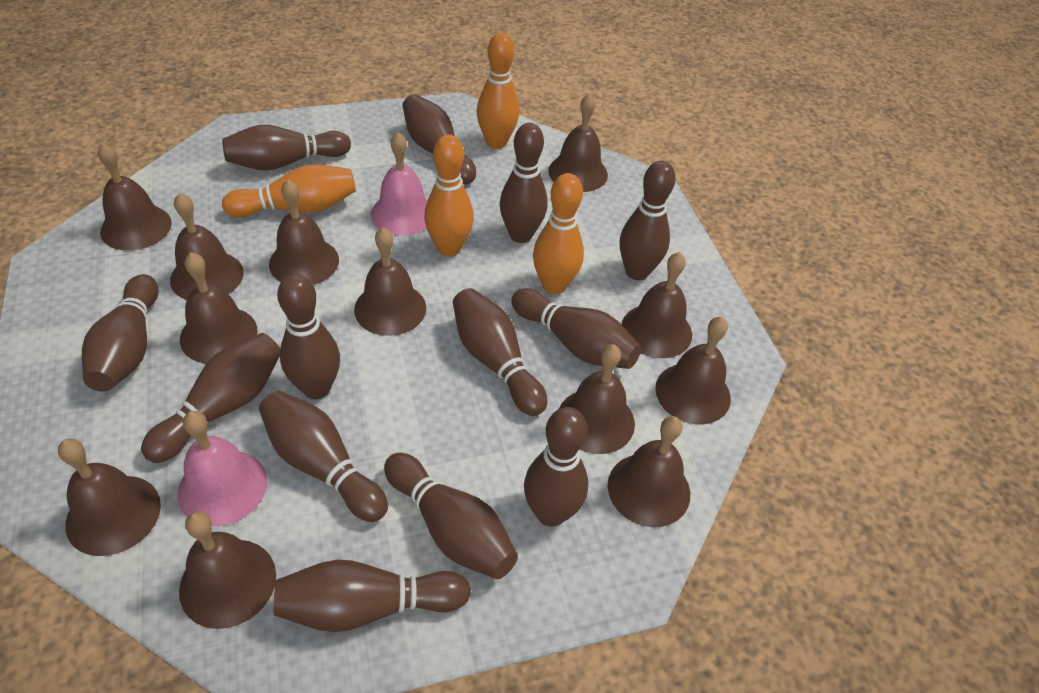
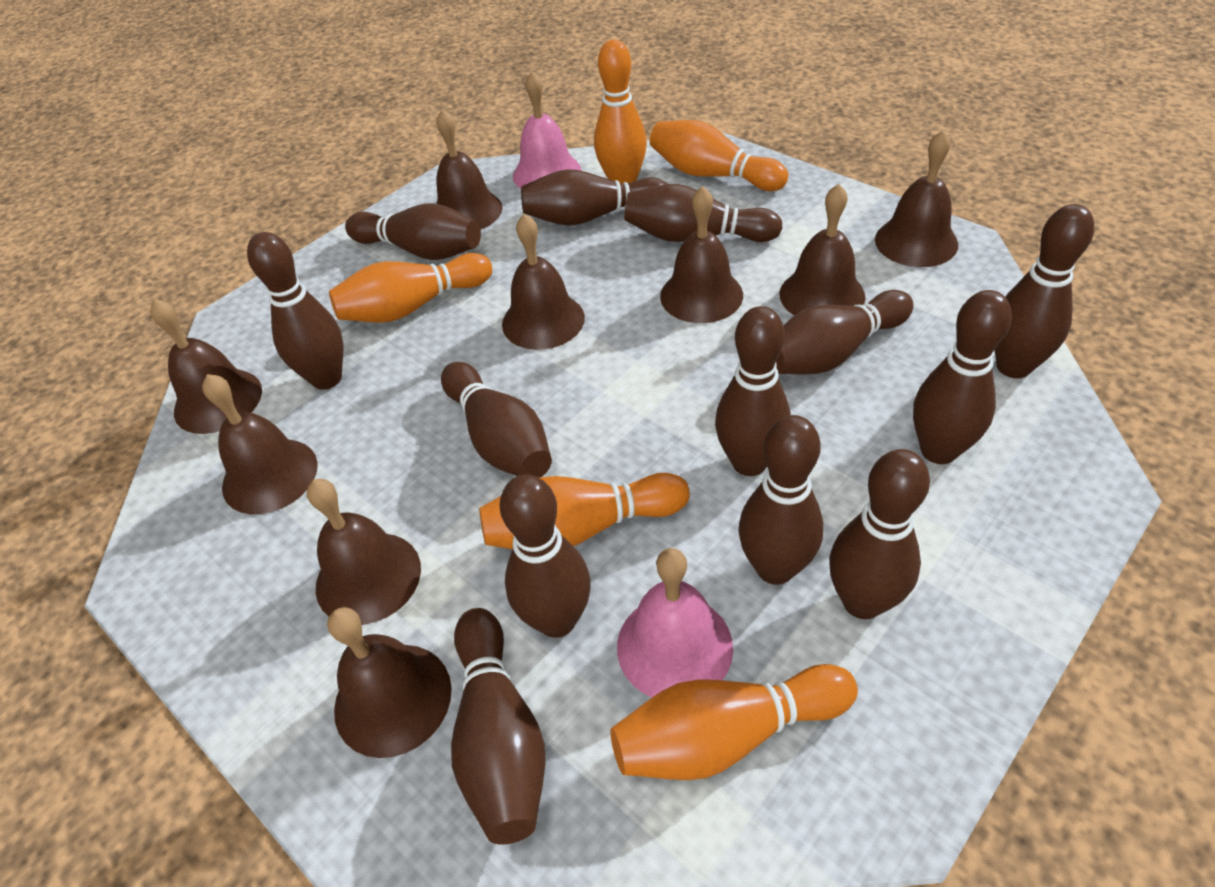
brown bell: [58,439,161,556] [98,143,171,251] [170,193,244,300] [179,511,276,629] [180,252,258,364] [269,179,339,285] [354,227,426,336] [549,93,608,192] [559,344,635,454] [608,416,690,527] [622,252,692,358] [655,317,731,424] = 12 -> [150,299,262,434] [202,374,318,514] [307,479,421,625] [327,607,452,758] [436,109,503,230] [502,214,585,350] [660,186,743,323] [779,184,866,315] [875,130,958,267] = 9
orange bowling pin: [222,164,356,218] [424,134,474,256] [477,33,519,149] [533,173,584,294] = 4 -> [329,253,492,323] [479,473,690,549] [594,40,647,184] [610,664,858,780] [650,120,788,191] = 5

